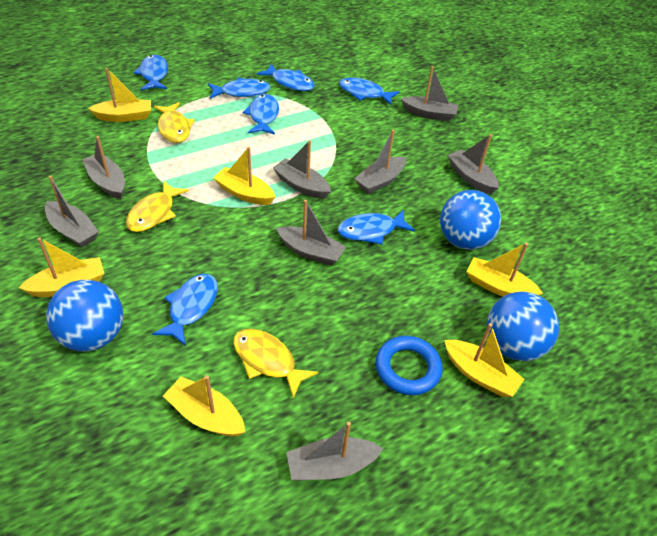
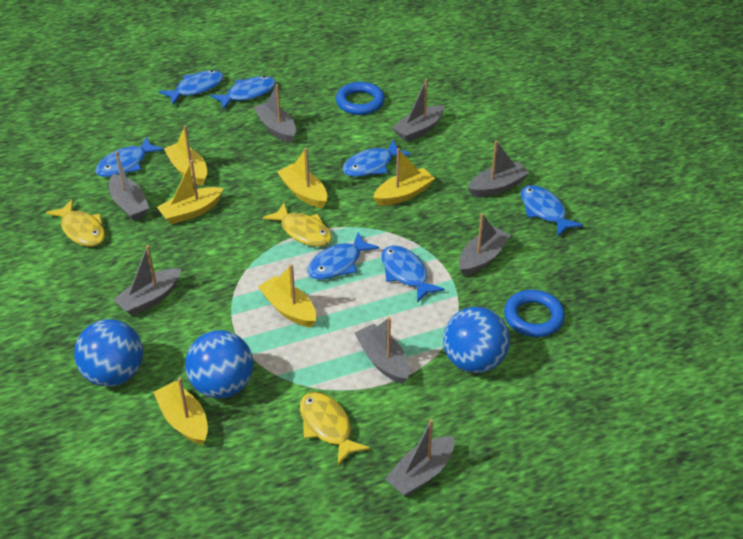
blue ring: [375,336,443,395] = 1 -> [336,82,385,115] [504,290,565,337] = 2

